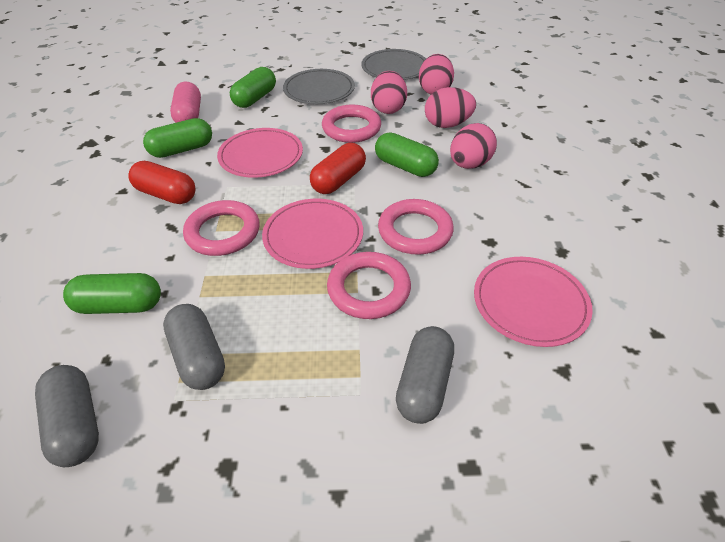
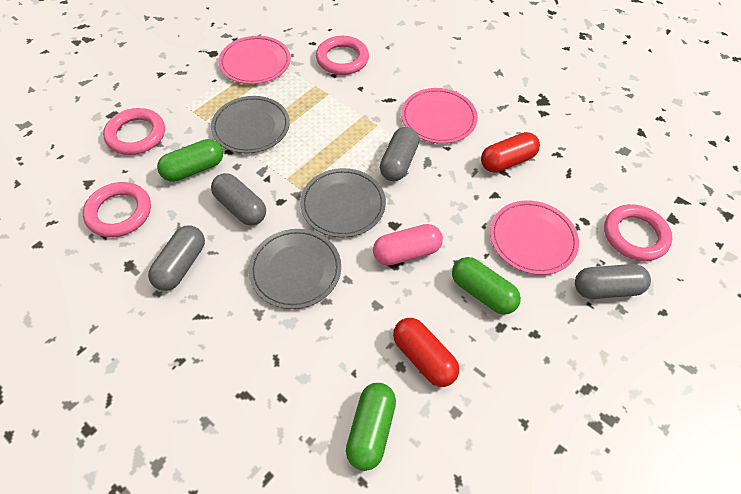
green capsule: [63,273,161,314] [143,118,212,158] [230,67,276,108] [375,133,439,177] = 4 -> [157,139,223,182] [346,383,396,471] [452,257,521,315] = 3
grey capsule: [35,365,99,467] [163,304,225,390] [396,326,454,424] = 3 -> [148,225,205,291] [211,173,266,225] [380,127,419,181] [575,264,651,299] = 4
grey plate: [283,69,355,104] [361,49,426,80] = 2 -> [211,96,290,153] [249,229,341,309] [300,168,386,237] = 3
pink egg: [371,71,407,114] [419,54,454,94] [425,87,476,128] [450,123,497,169] = 4 -> none = 0

